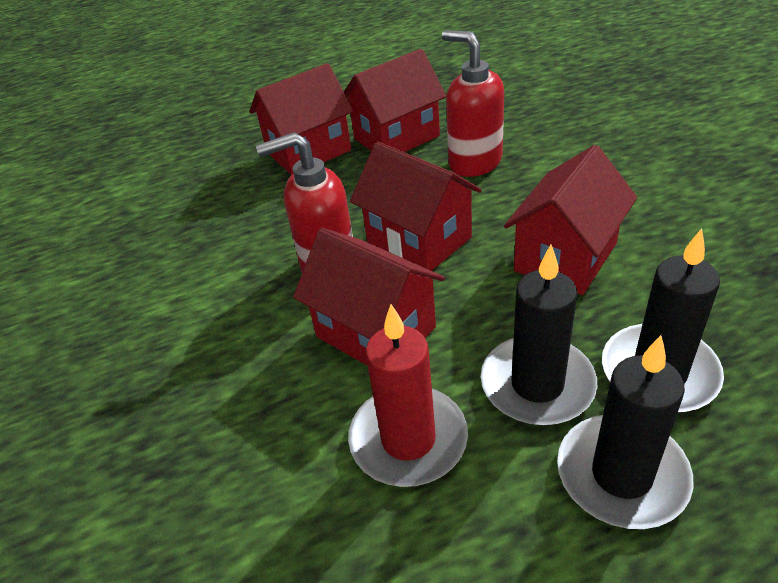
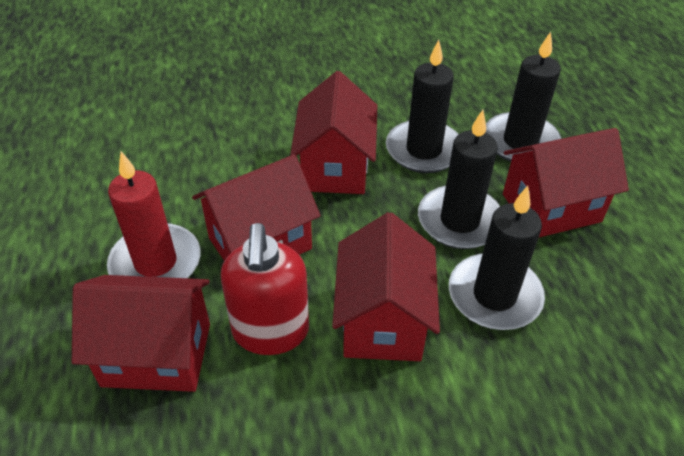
black candle: [481,244,597,425] [557,335,693,529] [602,228,724,413] = 3 -> [386,40,459,173] [418,110,500,249] [449,186,545,330] [485,32,561,162] = 4
red soap dispenser: [256,132,353,272] [442,30,504,177] = 2 -> [221,223,309,355] = 1

